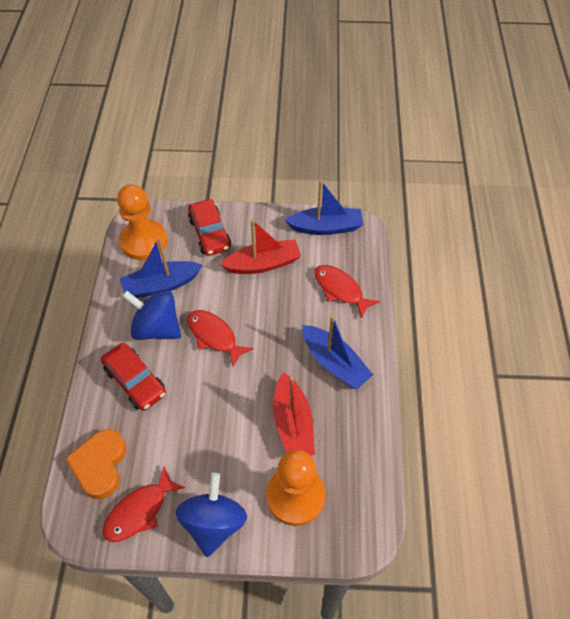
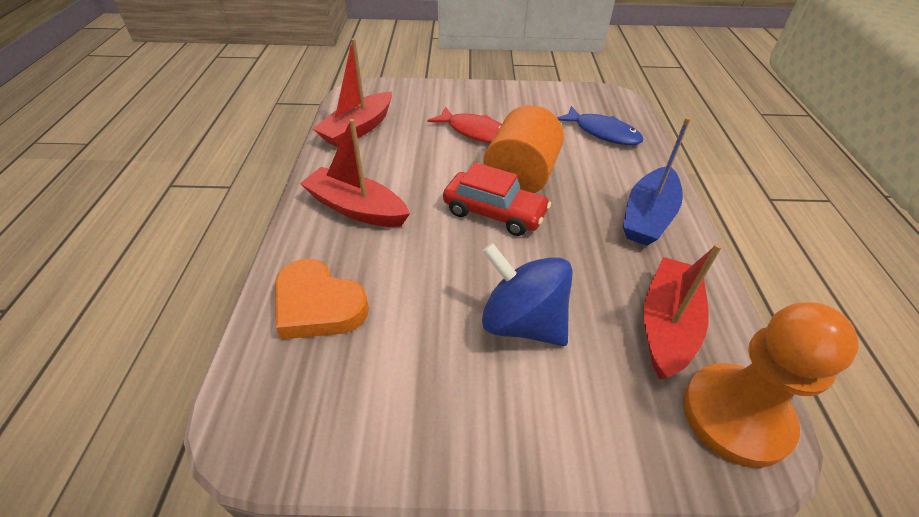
blue boat: [120,238,202,298] [285,180,363,235] [302,315,373,390] = 3 -> [623,117,691,246] = 1
blue fish: none = 0 -> [557,106,643,145] = 1
blue spinning top: [122,291,181,340] [176,473,247,557] = 2 -> [482,243,573,346] = 1
orange cylinder: none = 0 -> [483,105,564,193] = 1
orange pawn: [117,184,167,260] [266,450,326,526] = 2 -> [683,302,859,468] = 1
red boat: [220,220,301,274] [273,372,315,455] = 2 -> [300,119,410,227] [312,38,392,147] [644,243,722,379] = 3
red car: [101,343,166,411] [188,199,231,256] = 2 -> [443,162,551,236] = 1
red fish: [103,466,185,542] [187,310,253,367] [314,265,380,318] = 3 -> [427,106,502,143] = 1

